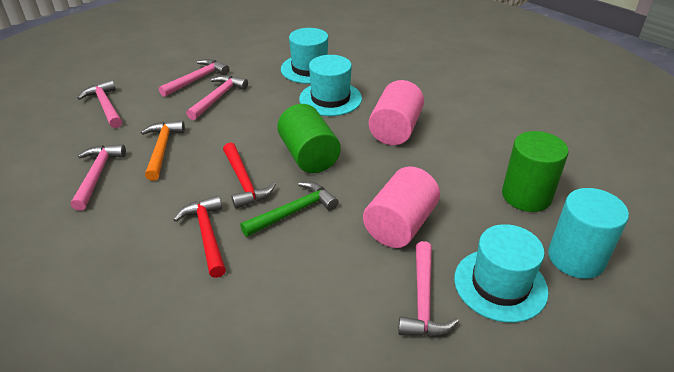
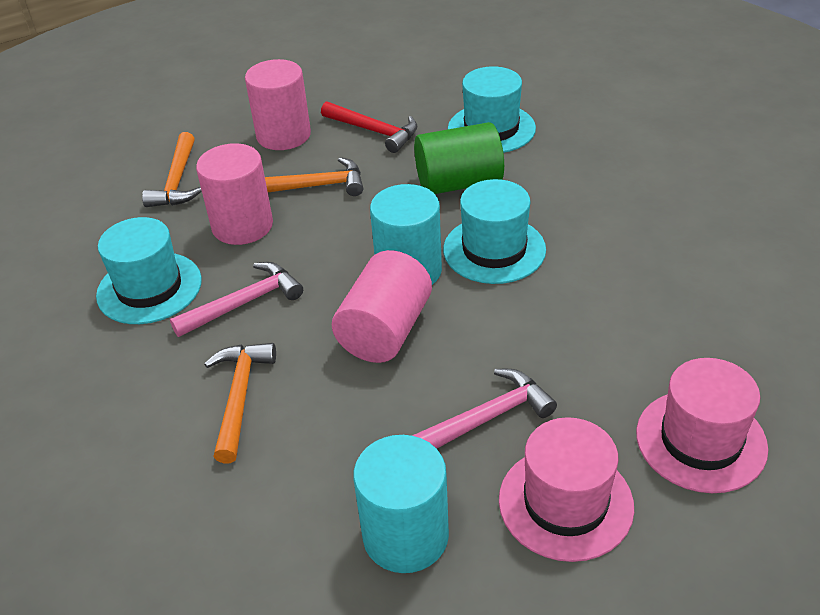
green cylinder: [277,104,341,173] [502,131,569,212] = 2 -> [414,122,504,194] = 1
green hammer: [240,182,339,237] = 1 -> none = 0
orange hammer: [141,120,185,181] = 1 -> [142,132,202,207] [204,343,276,463] [265,157,363,196] = 3
pink cylinder: [363,166,440,248] [369,80,424,145] = 2 -> [196,143,273,245] [245,59,311,150] [332,250,432,363] = 3
pink hammer: [71,144,126,211] [78,80,122,128] [159,59,229,97] [186,75,248,120] [398,241,459,336] = 5 -> [170,262,303,337] [412,369,557,449] = 2
pink hat: none = 0 -> [499,417,634,562] [636,358,768,493] = 2
red hammer: [173,195,226,278] [223,142,276,209] = 2 -> [321,101,418,153] = 1
turquoise cylinder: [548,188,629,279] = 1 -> [353,435,449,573] [370,184,442,285] = 2

